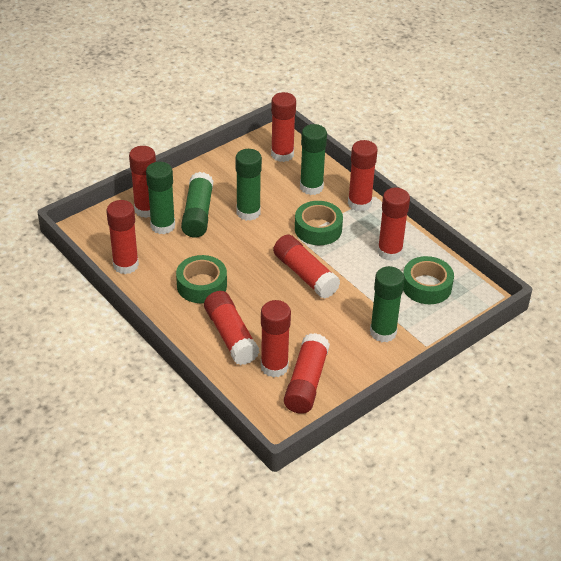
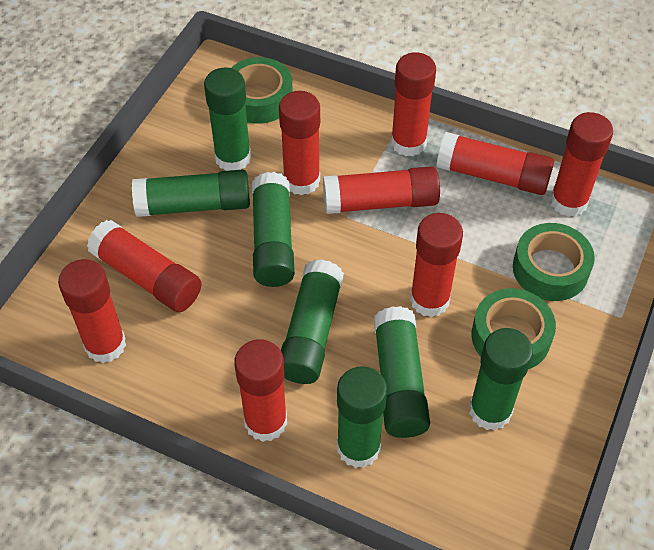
green glue stick: [146,162,175,234] [181,172,214,238] [236,149,262,221] [300,124,327,195] [370,266,404,342] = 5 -> [132,169,250,217] [204,67,251,171] [252,172,295,287] [281,259,344,384] [337,366,387,468] [374,306,430,438] [469,328,533,430] = 7

